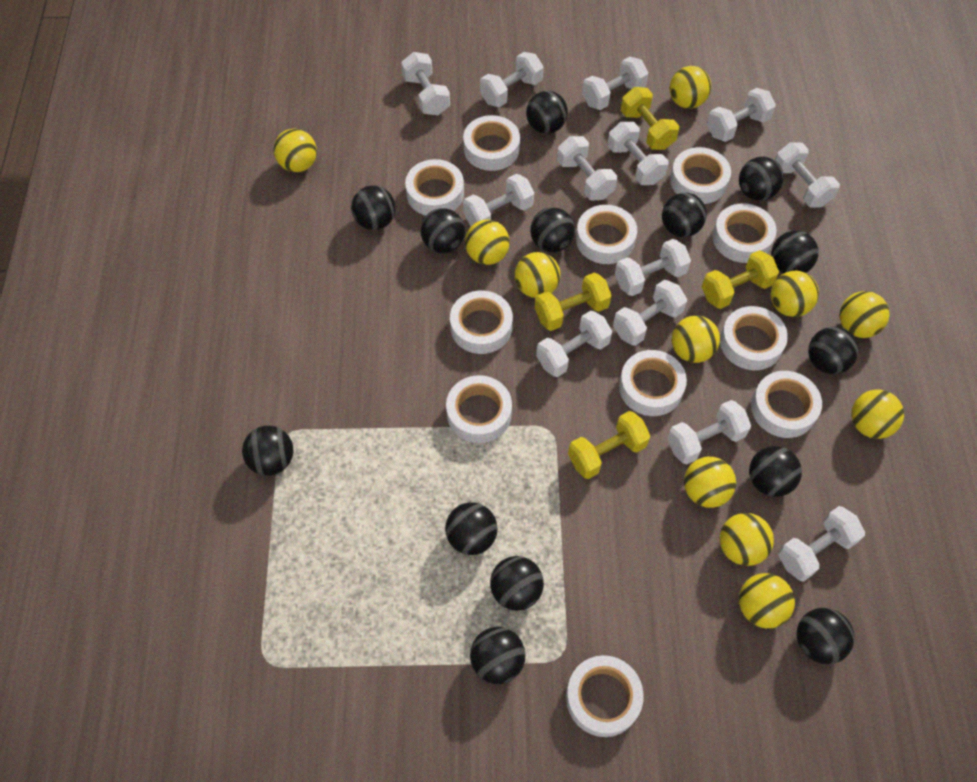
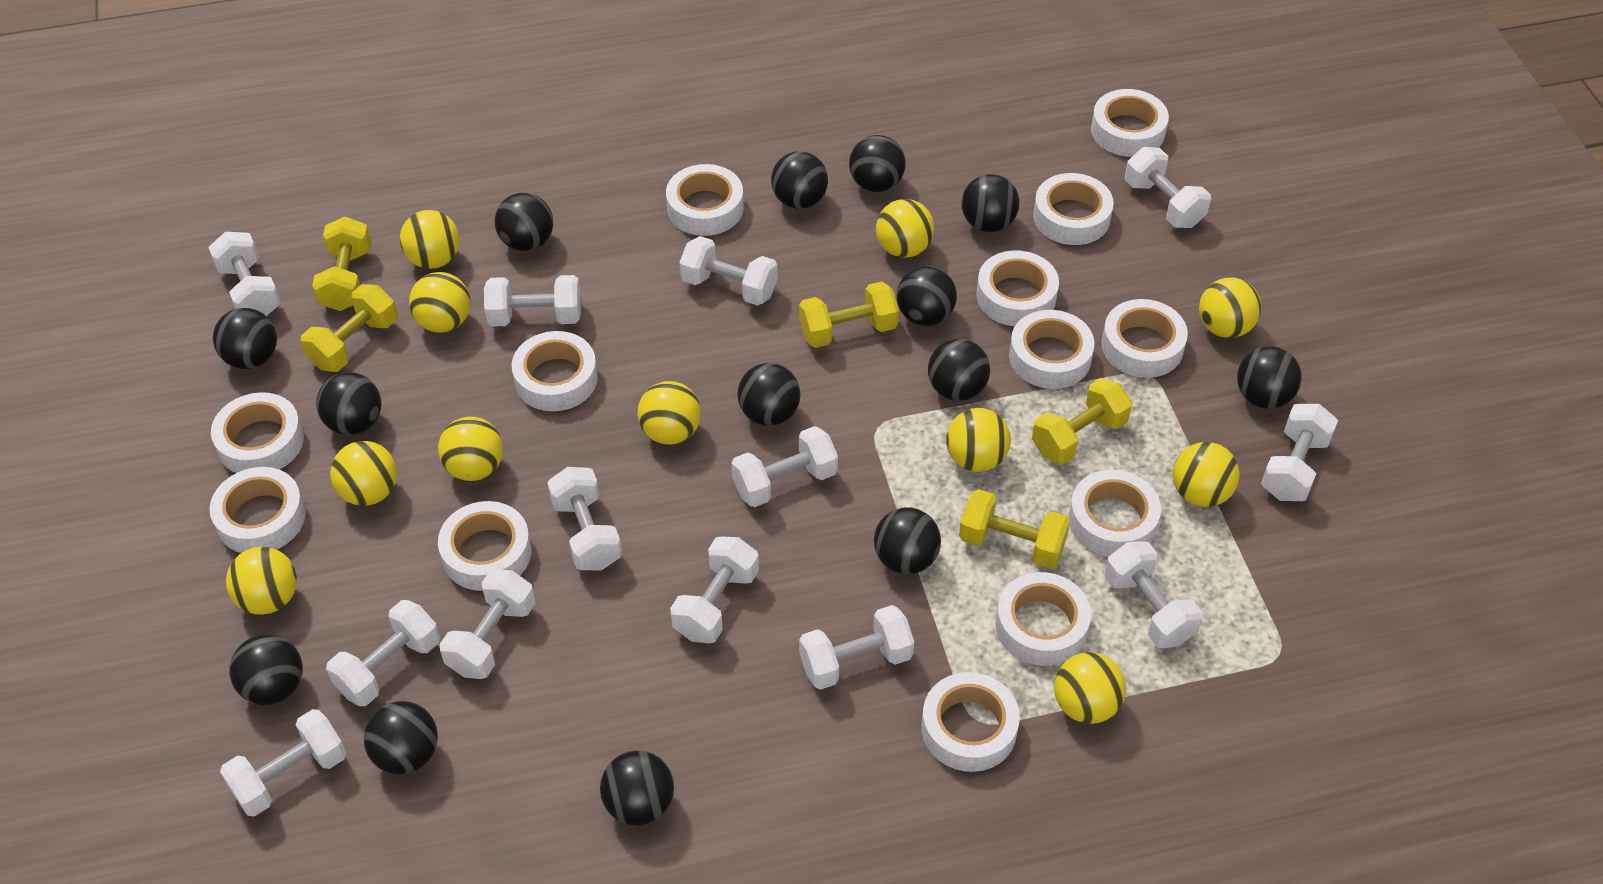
white tape: [405,159,464,216] [446,375,512,443] [450,290,513,354] [463,115,520,171] [566,655,644,737] [576,205,637,264] [619,350,687,416] [670,147,731,204] [713,203,777,263] [720,306,788,370] [751,371,822,438] = 11 -> [209,467,306,553] [211,392,304,473] [438,501,532,591] [512,331,598,411] [666,164,744,236] [922,672,1020,772] [976,250,1059,326] [996,572,1091,666] [1009,310,1095,389] [1033,173,1114,245] [1069,470,1161,557] [1091,89,1169,157] [1102,299,1188,378] = 13
yellow dumbbell: [535,272,612,331] [568,411,650,479] [621,87,679,150] [702,250,779,309] = 4 -> [301,284,398,372] [312,217,372,311] [799,281,899,348] [959,489,1070,569] [1032,378,1132,464] = 5

